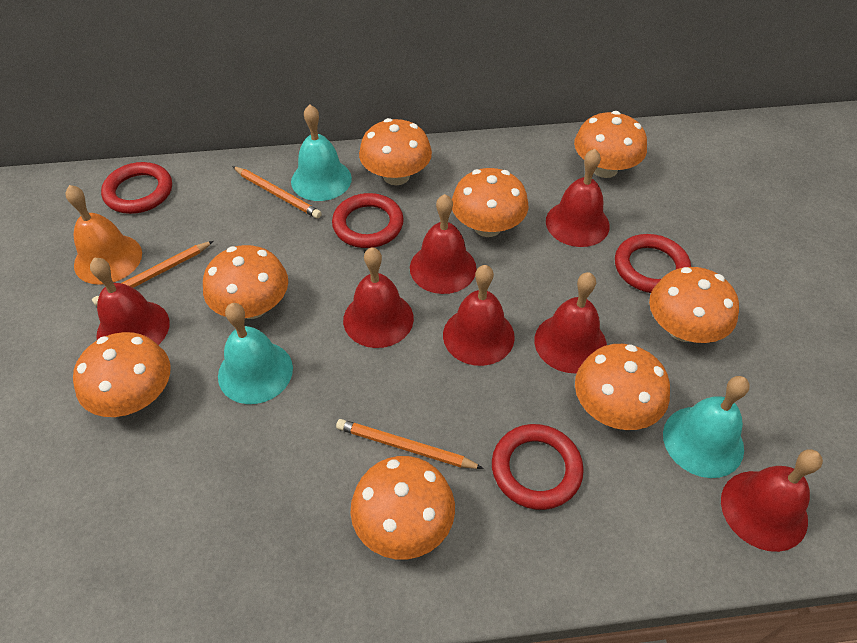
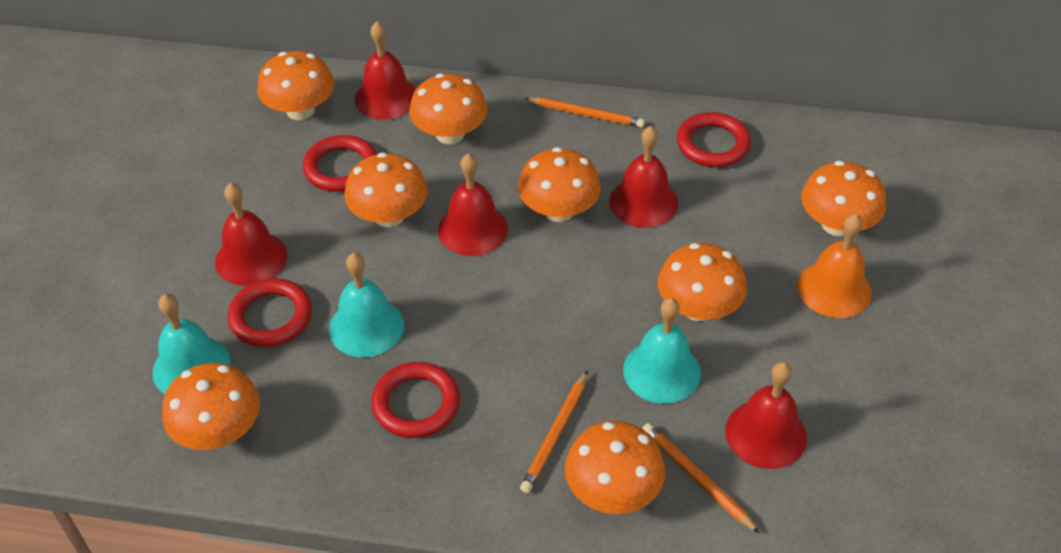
red bell: [90,258,170,345] [343,247,414,348] [410,194,477,294] [443,265,515,366] [534,272,607,373] [546,149,610,247] [721,449,823,552] = 7 -> [215,183,287,286] [355,21,416,120] [438,153,508,256] [609,126,678,228] [725,362,807,469] = 5

